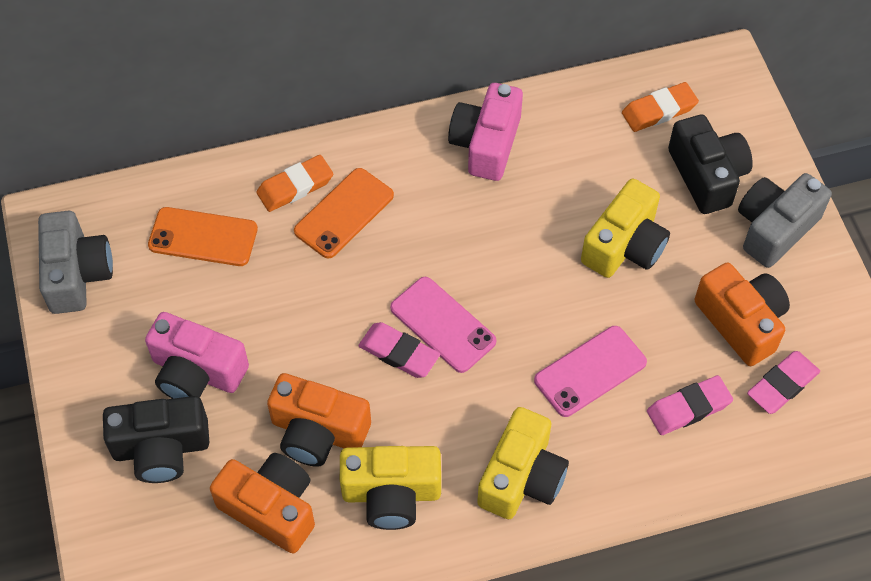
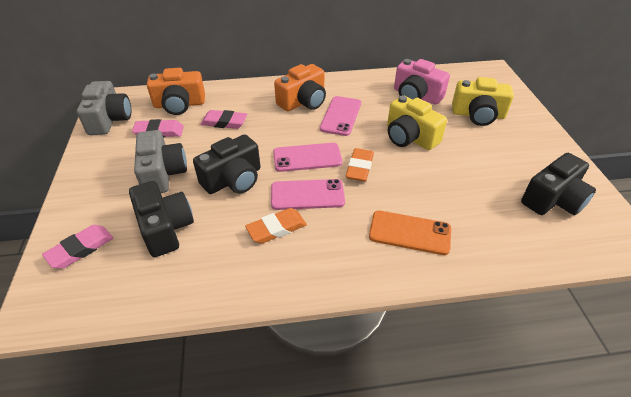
black camera: [103,396,209,483] [668,115,753,214] = 2 -> [129,181,194,257] [193,134,260,194] [521,153,596,215] = 3
orange camera: [210,453,315,553] [267,373,371,467] [694,262,790,366] = 3 -> [147,68,205,115] [274,64,326,111] = 2
orange phone: [148,207,258,266] [294,168,394,258] = 2 -> [369,210,451,255] = 1
pink camera: [145,312,249,399] [448,83,523,181] = 2 -> [394,59,450,104] = 1
pink phone: [390,277,496,373] [534,326,647,417] = 2 -> [271,179,345,210] [273,143,342,172] [320,96,361,136] = 3
yellow camera: [340,446,441,530] [477,407,569,519] [581,179,670,278] = 3 -> [387,96,447,150] [452,77,514,126] = 2

